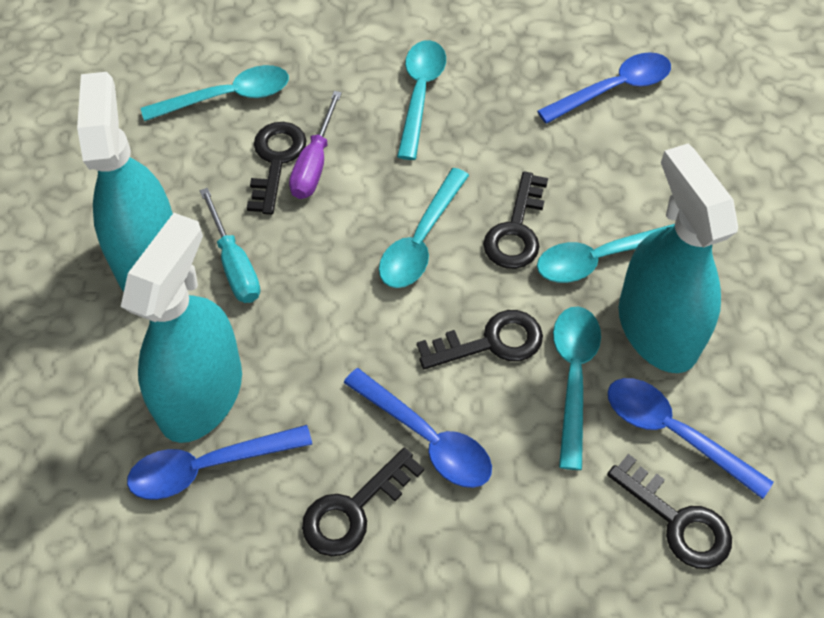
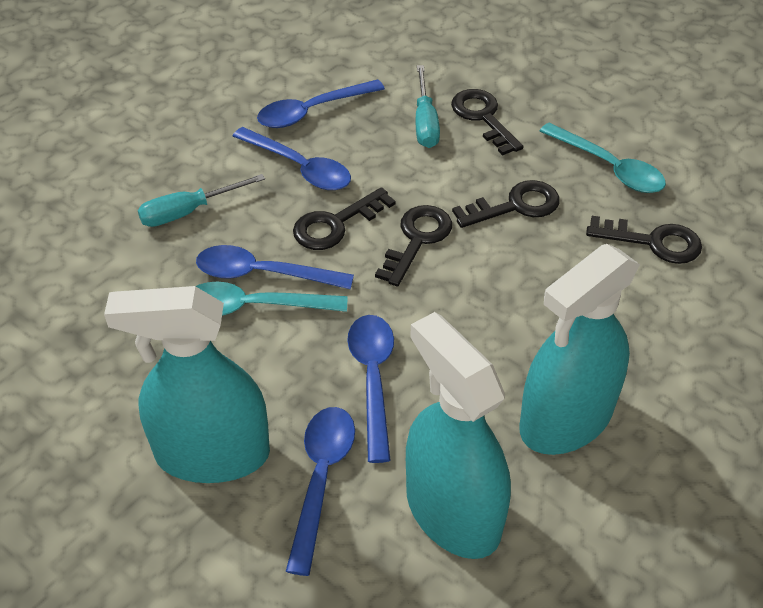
blue spoon: [127,425,312,500] [343,368,492,488] [537,52,671,124] [608,378,774,499] = 4 -> [196,245,354,289] [232,127,351,190] [257,79,385,128] [285,407,355,576] [347,315,394,463] = 5
purple screwdriver: [289,91,342,199] = 1 -> none = 0
turquoise screwdriver: [200,188,260,303] = 1 -> [138,174,265,227] [415,65,440,148] = 2
turquoise spoon: [141,65,289,121] [379,168,469,288] [397,40,446,160] [537,224,675,283] [553,307,601,470] = 5 -> [196,282,347,316] [540,123,666,193] = 2

